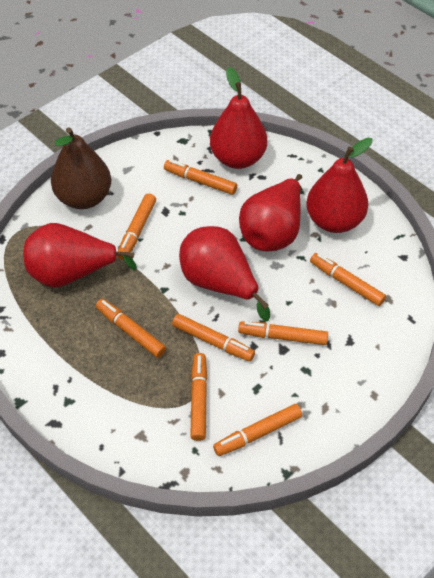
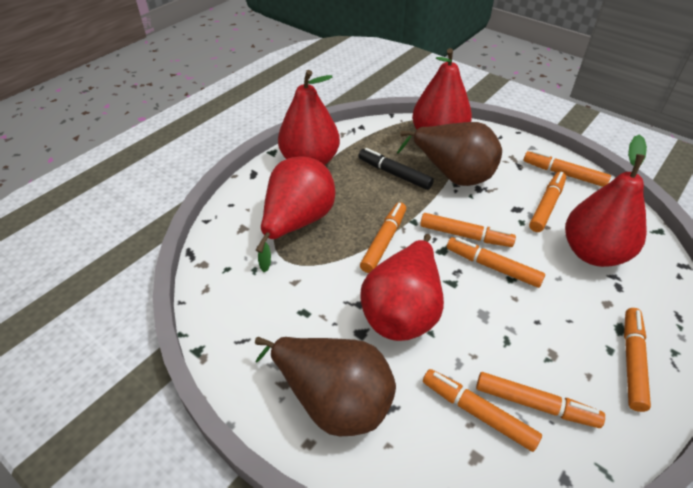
black marker: none = 0 -> [358,148,434,190] = 1
brown pear: [51,127,111,209] = 1 -> [255,337,396,436] [397,122,502,186] = 2

